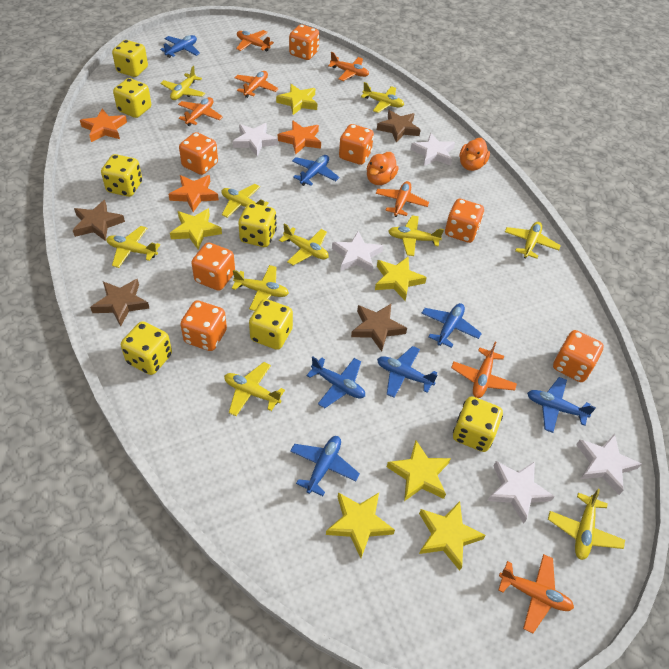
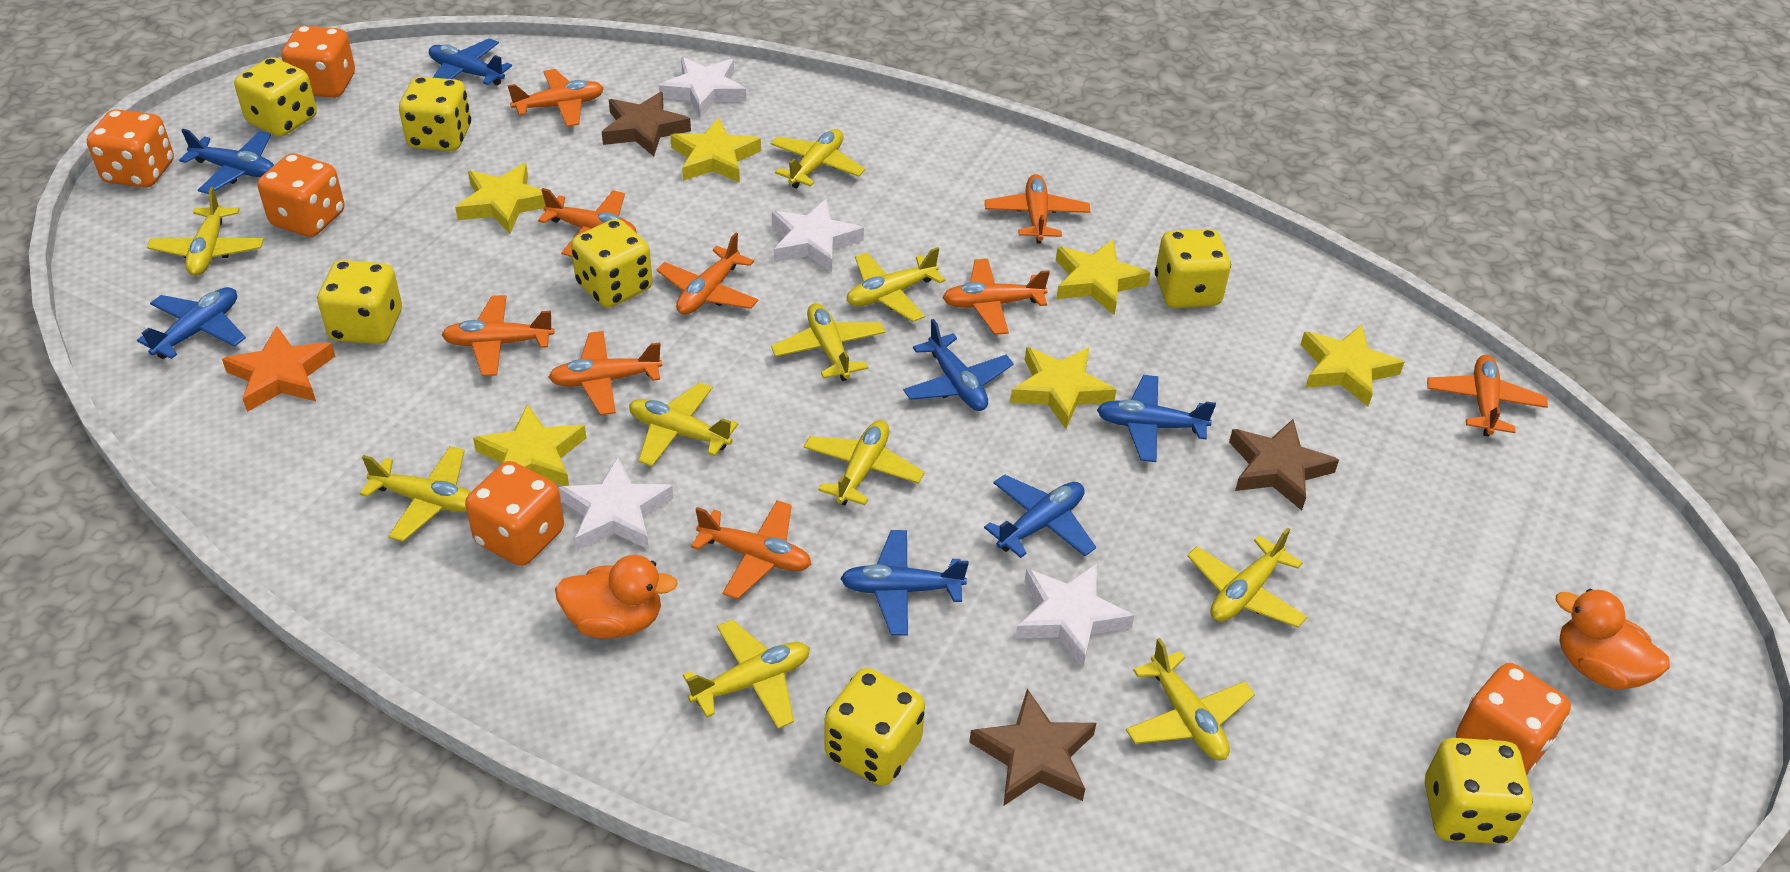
brown star: [73,200,125,241] [90,279,150,327] [351,304,407,352] [377,110,421,143] = 4 -> [602,92,691,156] [969,689,1096,806] [1229,419,1339,510] = 3
orange dice: [179,132,218,175] [180,300,227,351] [191,242,235,291] [289,24,319,60] [339,124,374,165] [445,199,484,243] [553,330,604,382] = 7 -> [87,109,174,188] [257,153,344,237] [282,25,355,98] [465,461,564,566] [1456,663,1571,775] = 5
orange plane: [178,97,223,126] [235,71,278,98] [236,30,274,51] [328,52,369,81] [376,181,429,217] [451,342,517,398] [498,554,574,633] = 7 -> [442,295,554,376] [507,69,604,127] [538,188,637,257] [548,331,662,415] [656,232,759,315] [691,500,811,599] [942,259,1050,335] [985,174,1091,244] [1427,355,1548,437] = 9
orange star: [80,109,127,142] [168,175,219,212] [278,120,321,155] = 3 -> [222,326,335,412] = 1
white star: [233,123,278,156] [332,231,383,273] [411,133,455,166] [487,461,555,523] [576,434,642,495] = 5 -> [558,457,674,551] [659,57,746,118] [772,199,864,272] [1015,563,1135,668] = 4

